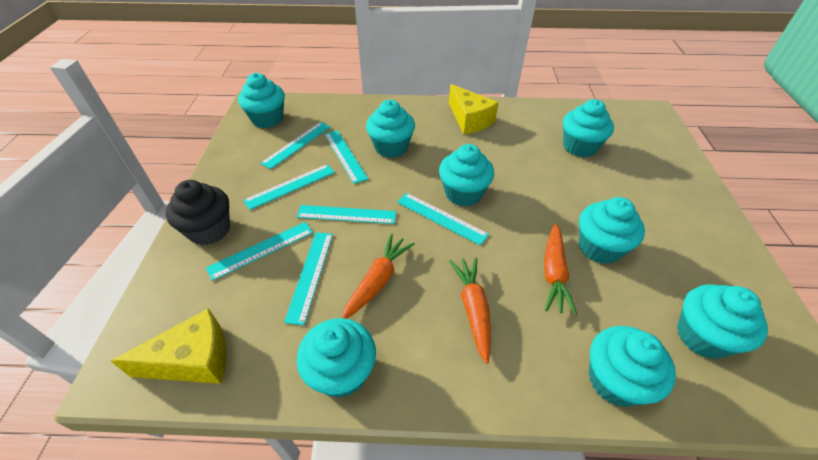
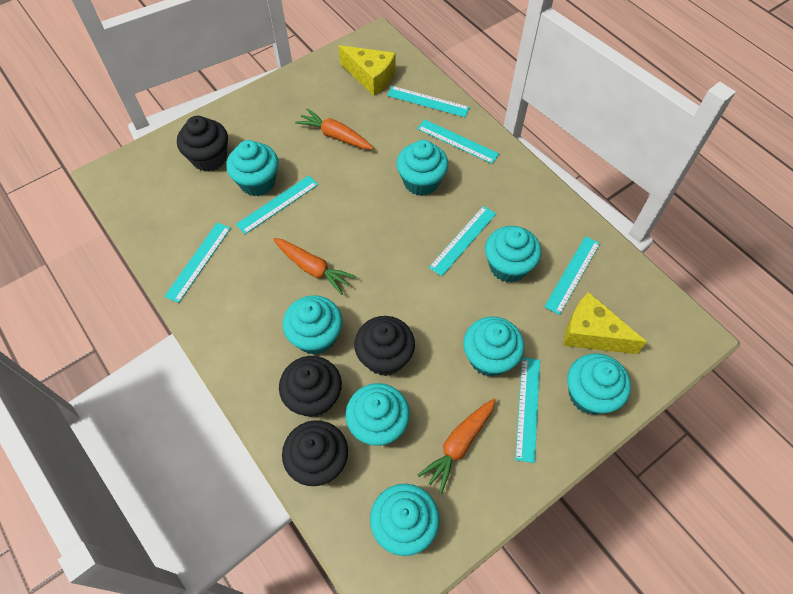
black cupcake: [166,180,230,245] = 1 -> [177,116,228,172] [279,356,342,417] [282,420,348,486] [354,316,415,376] = 4

